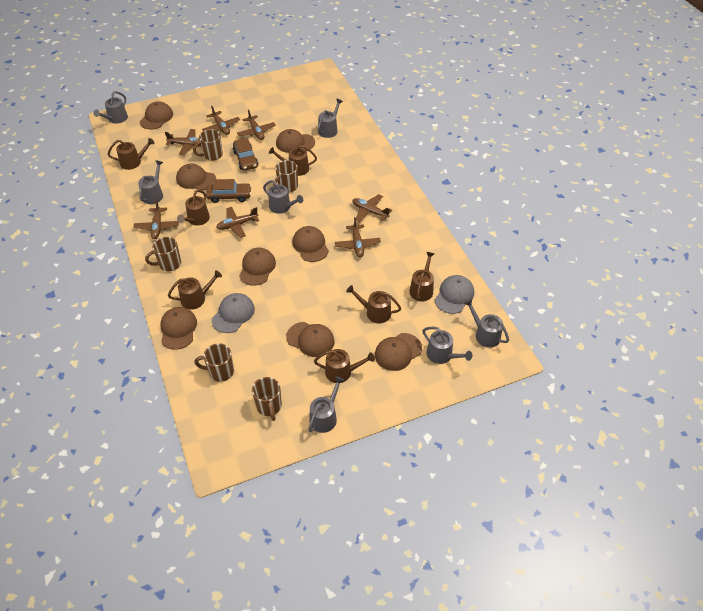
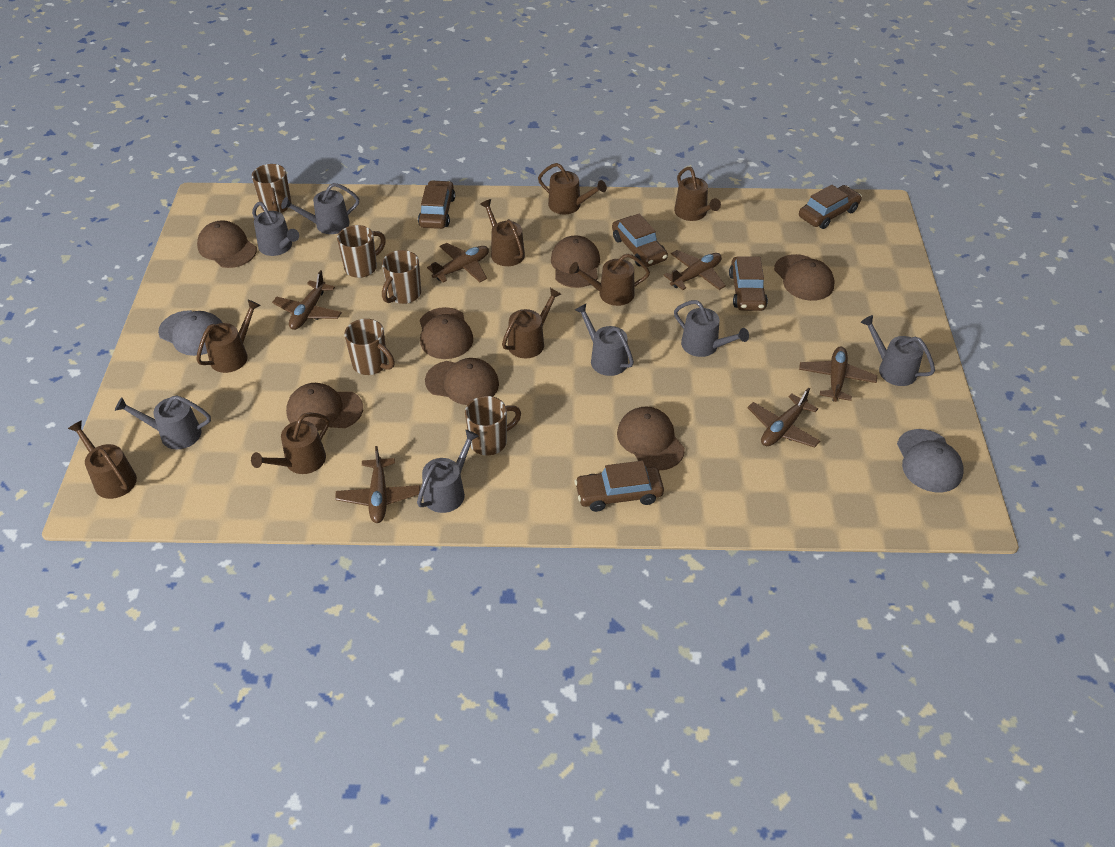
brown cap: [140,102,173,129] [160,307,197,350] [176,164,216,190] [239,248,276,286] [276,129,315,153] [286,322,335,357] [292,226,329,262] [375,333,422,371] = 8 -> [197,220,257,268] [286,383,363,431] [420,307,473,359] [425,358,499,405] [551,236,600,288] [617,407,685,470] [774,254,835,301] = 7
brown car: [206,179,252,203] [233,138,258,170] = 2 -> [418,180,455,229] [575,461,664,512] [612,214,668,267] [729,256,768,311] [799,185,862,229] = 5
brown plane: [133,200,179,239] [165,129,201,155] [202,106,240,135] [216,207,259,238] [237,109,276,140] [335,217,381,257] [352,194,392,222] = 7 -> [272,270,342,330] [335,446,420,523] [427,243,489,283] [663,250,726,290] [747,388,820,448] [799,347,877,402] = 6
brown watering can: [108,138,155,170] [168,270,222,310] [177,190,210,226] [269,145,317,176] [314,349,375,383] [346,285,401,323] [409,252,434,301] = 7 -> [68,420,137,499] [196,300,261,373] [251,412,329,474] [480,199,525,266] [502,288,561,358] [538,163,607,214] [569,253,650,306] [674,167,721,221] = 8

